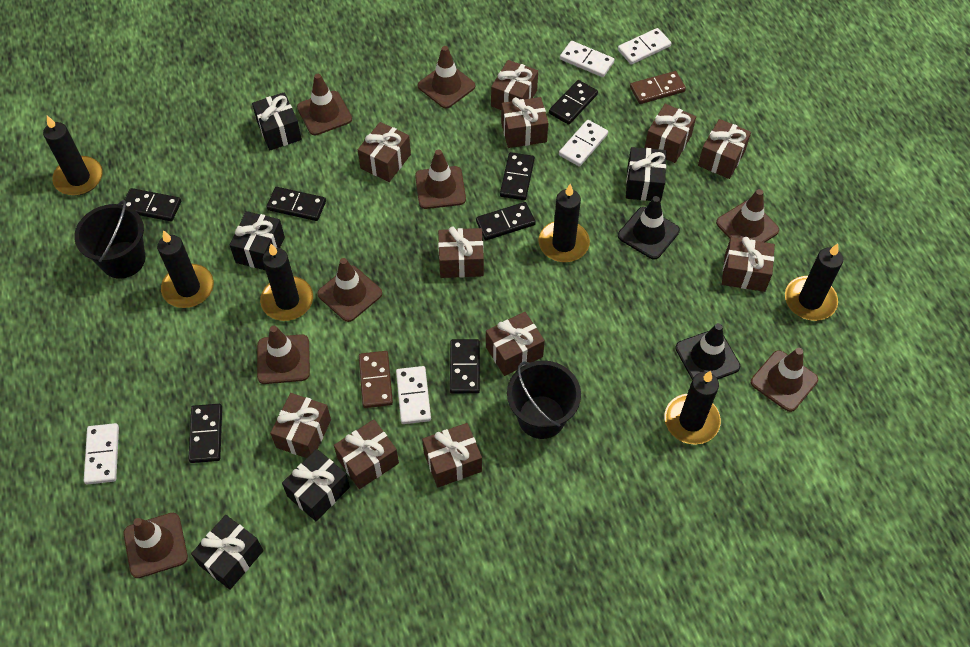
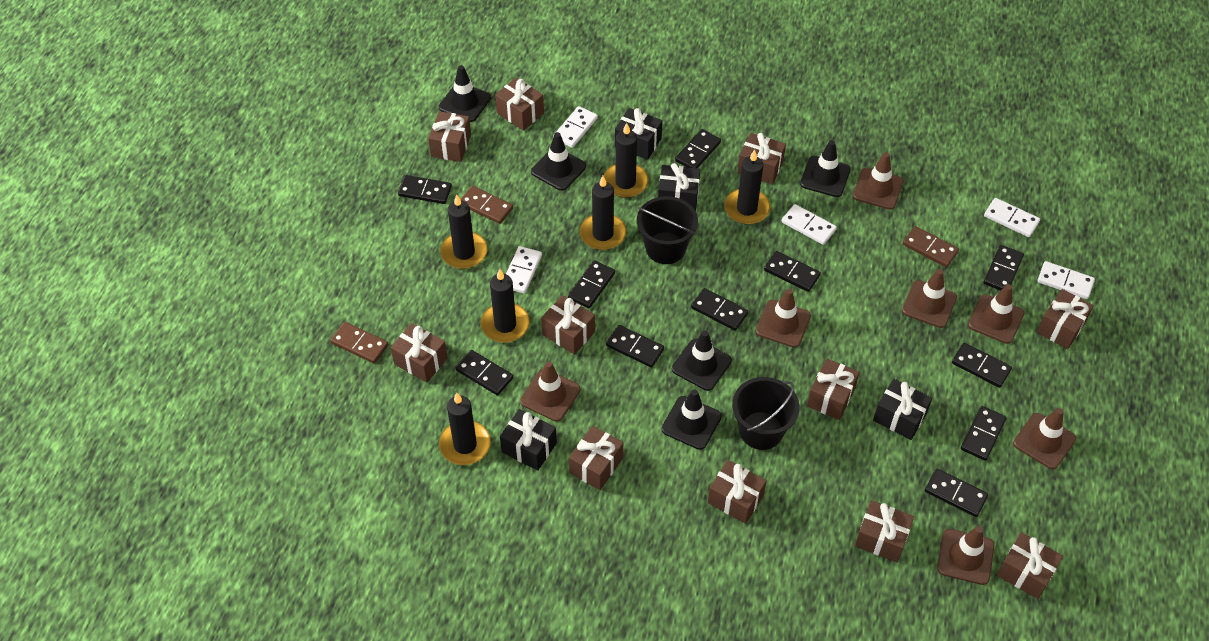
black domino: [122,188,181,221] [188,404,222,463] [267,187,326,221] [450,339,480,394] [476,202,536,240] [500,152,535,200] [549,80,598,125] = 7 -> [398,175,452,204] [455,350,513,396] [568,260,615,308] [606,325,664,367] [675,129,721,168] [691,288,748,331] [764,251,821,292] [925,469,988,517] [952,343,1012,388] [961,406,1007,461] [984,245,1024,290] = 11
black gift: [191,515,264,590] [229,211,285,270] [252,92,302,150] [282,449,350,521] [626,147,666,202] = 5 -> [500,409,557,471] [615,108,662,160] [658,163,700,211] [873,379,932,440] = 4
black traffic cone: [618,196,680,260] [675,323,740,380] = 2 -> [439,65,491,122] [531,132,586,191] [661,389,722,450] [672,331,732,391] [800,140,851,197] = 5
brown domino: [359,351,393,408] [630,71,686,104] = 2 -> [330,322,388,363] [460,186,513,224] [903,226,959,267] = 3
brown traffic cone: [123,513,188,578] [257,326,310,384] [297,74,352,136] [317,258,382,322] [415,149,466,209] [418,46,475,108] [716,189,779,242] [751,348,818,412] = 8 -> [520,361,581,422] [756,289,811,348] [853,152,903,209] [902,269,957,328] [937,526,994,585] [968,284,1024,344] [1013,408,1076,469] = 7

